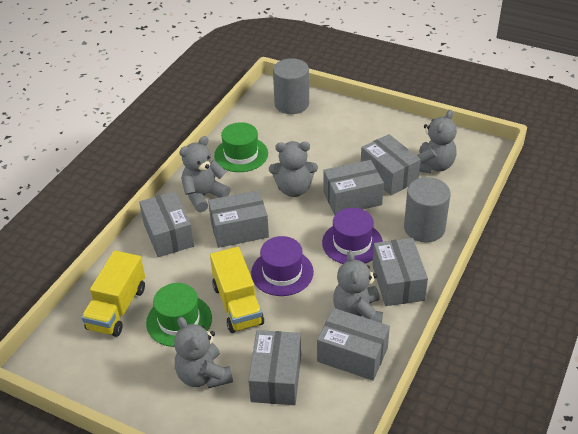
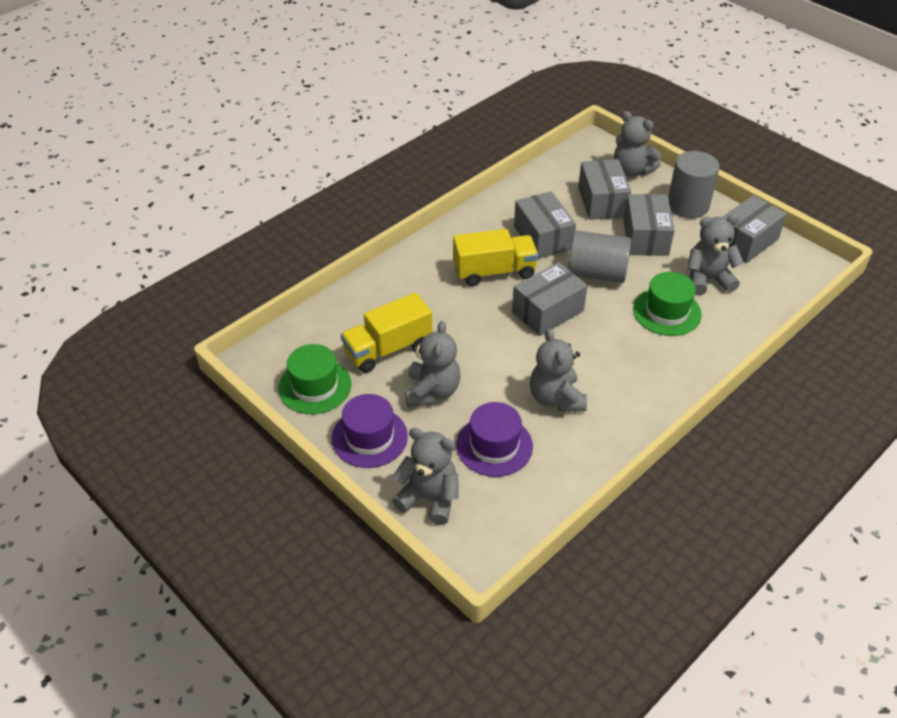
grey box: [139,191,194,257] [208,190,269,248] [248,330,301,405] [317,308,390,381] [323,160,384,215] [361,134,421,195] [372,238,428,306] = 7 -> [512,262,588,336] [514,191,576,259] [578,159,631,220] [623,194,675,256] [722,195,787,263] = 5

